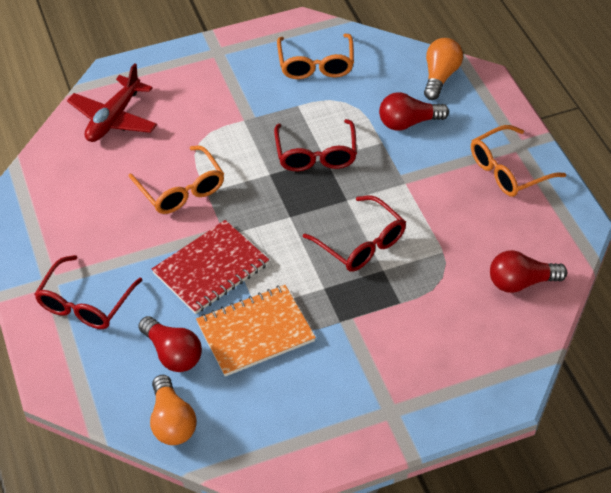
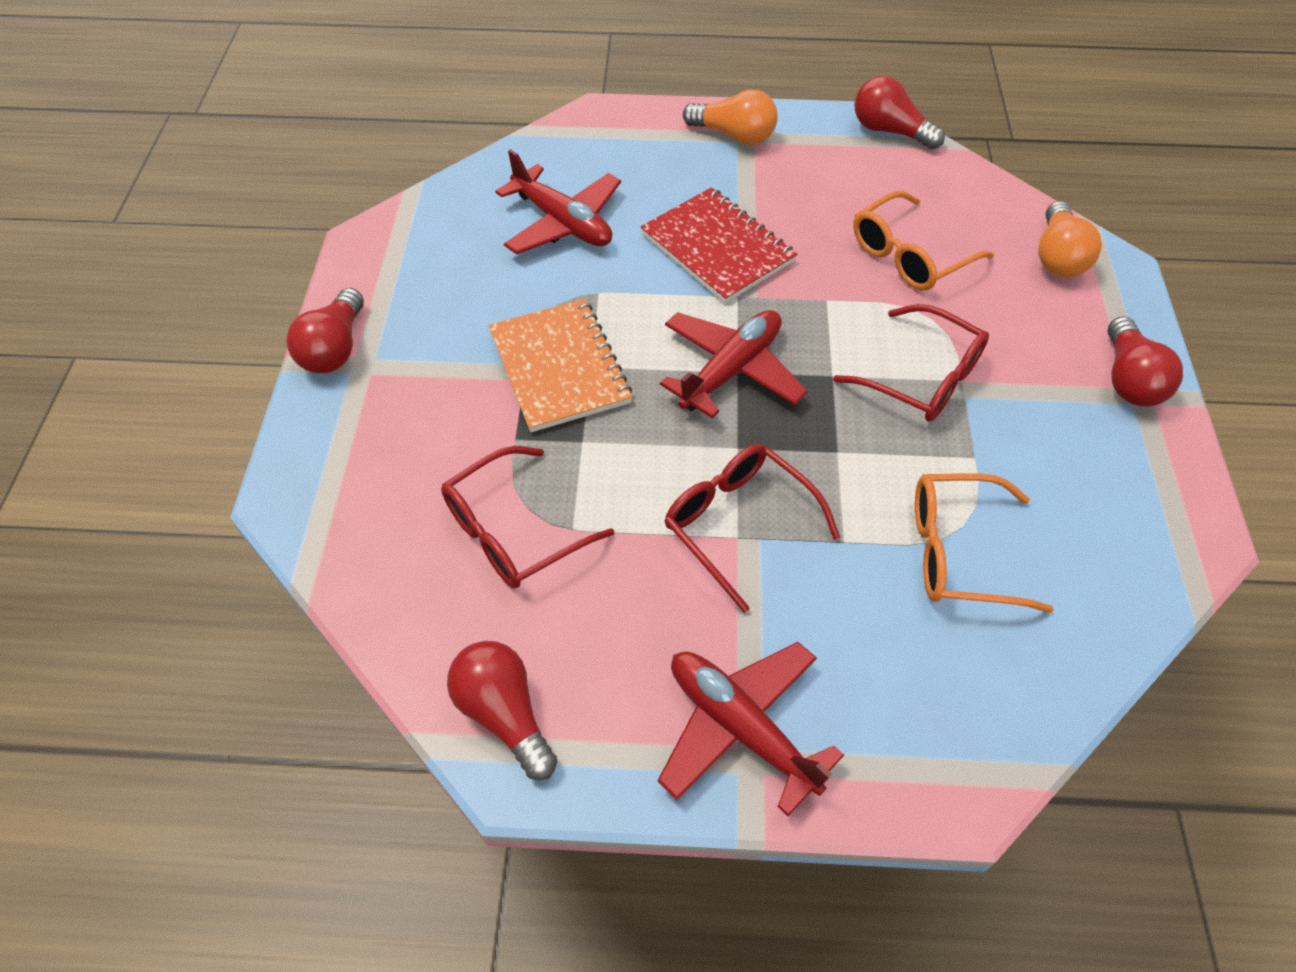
orange glasses: [129,146,224,214] [277,34,354,79] [471,125,566,197] = 3 -> [853,191,994,291] [915,473,1054,613] = 2
red light bulb: [138,316,202,372] [379,92,449,131] [490,250,567,293] = 3 -> [286,288,364,373] [447,641,557,780] [854,76,945,149] [1107,316,1183,406] = 4
red plane: [67,63,157,142] = 1 -> [495,149,621,254] [657,642,844,816] [660,310,808,419] = 3

